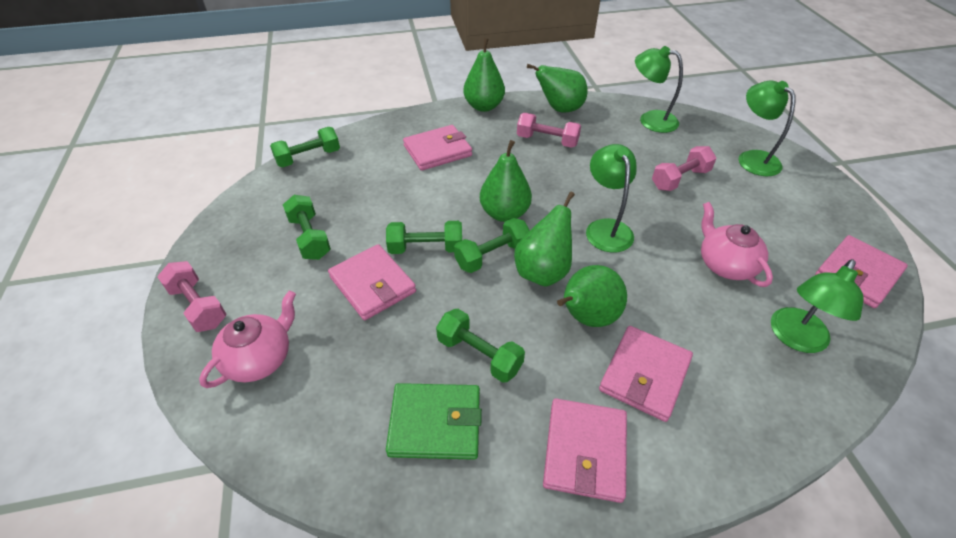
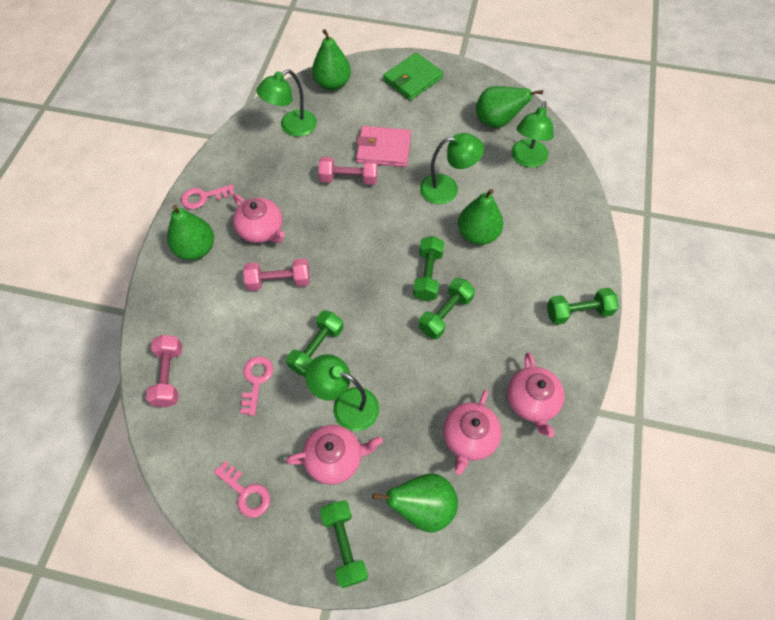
pink key: none = 0 -> [181,184,235,209] [214,461,270,518] [240,356,273,416] = 3
pink teapot: [199,291,296,388] [701,202,773,287] = 2 -> [233,194,285,243] [286,425,383,485] [443,390,502,475] [507,352,565,437] = 4
pink wallet: [328,244,416,320] [403,125,472,171] [543,398,627,503] [599,326,693,422] [815,235,908,308] = 5 -> [356,126,411,167] = 1

